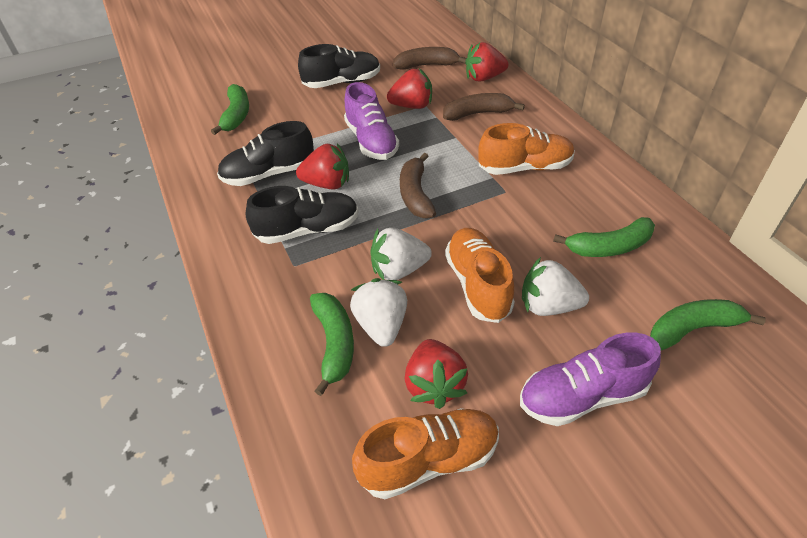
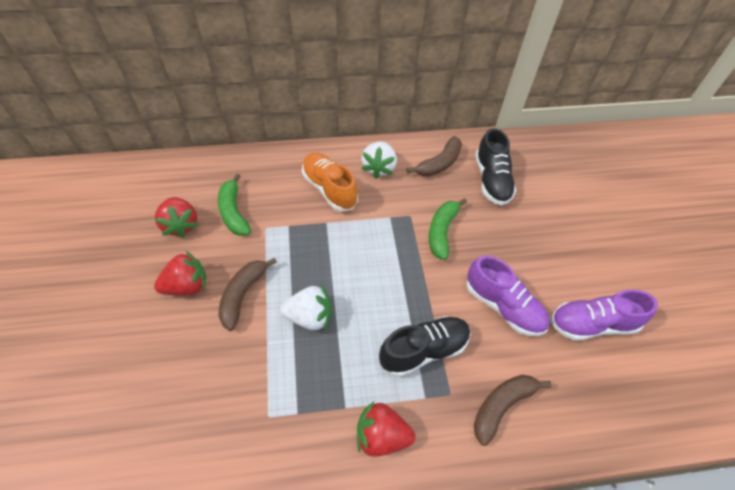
black shoe: [217,121,314,186] [246,186,359,244] [298,44,380,88] = 3 -> [379,316,471,377] [475,128,516,205] = 2
green banana: [211,84,249,135] [310,293,354,396] [553,217,655,257] [650,299,766,350] = 4 -> [218,174,251,236] [429,198,467,260] = 2
orange shoe: [352,408,499,499] [445,228,515,323] [478,123,575,175] = 3 -> [302,153,358,211] = 1
red strawberry: [296,143,349,190] [387,69,432,109] [405,339,468,409] [465,42,509,82] = 4 -> [154,251,206,295] [155,197,198,238] [357,401,415,457] = 3
white strawberry: [350,278,407,347] [370,228,432,280] [522,257,589,316] = 3 -> [280,285,331,330] [361,142,397,179] = 2

